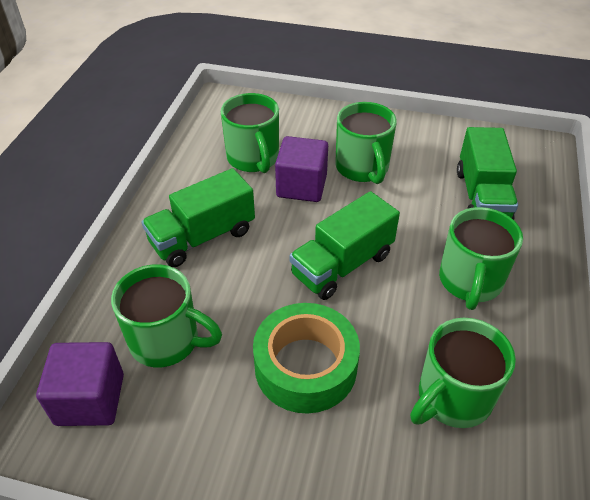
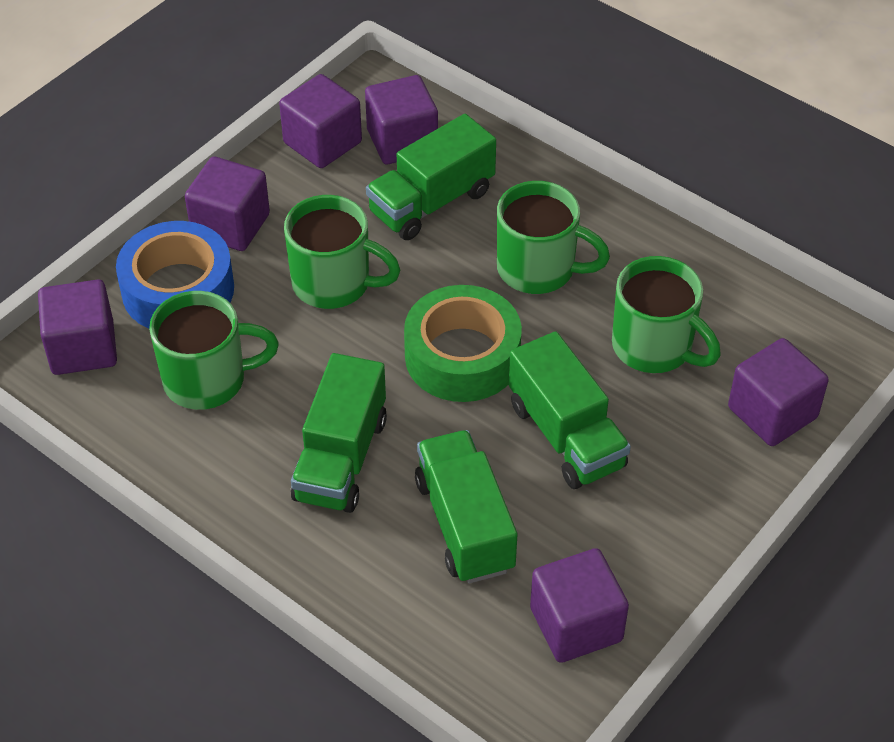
blue tape: none = 0 -> [116,221,234,328] = 1
green mug: [111,264,222,367] [221,93,279,173] [335,102,397,184] [410,318,516,428] [439,207,523,310] = 5 -> [149,291,279,410] [284,195,401,309] [497,181,610,294] [612,256,720,373] = 4
green truck: [142,168,255,267] [289,191,400,300] [457,127,518,220] = 3 -> [291,353,387,513] [366,114,496,240] [415,430,517,583] [509,331,631,489] = 4
purple cube: [36,342,124,426] [275,136,328,202] = 2 -> [38,280,117,375] [185,157,270,251] [279,74,362,168] [365,75,438,164] [530,548,629,663] [728,338,828,446] = 6

